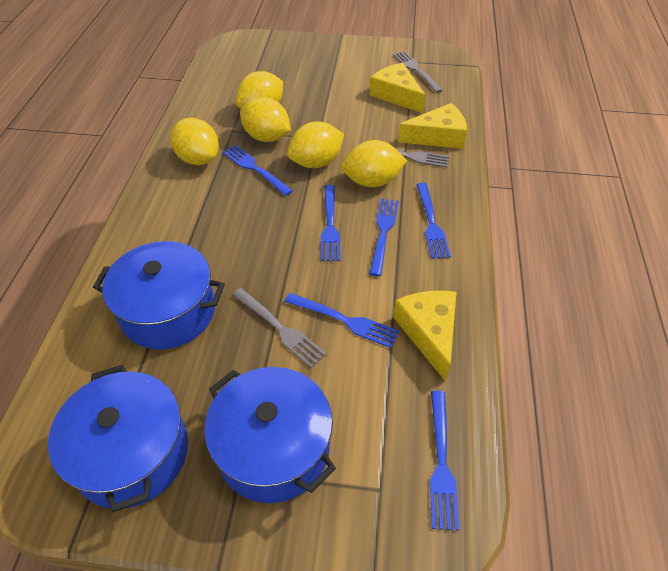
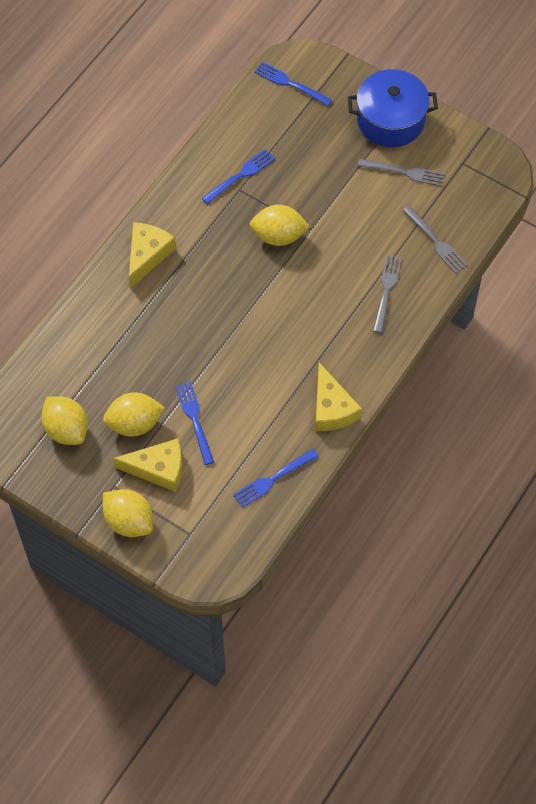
blue fork: [222,145,293,196] [284,293,399,348] [321,185,340,261] [369,199,399,276] [416,183,451,259] [430,391,459,531] = 6 -> [175,381,214,465] [201,149,275,204] [233,449,319,508] [254,62,332,106] = 4
blue pot: [48,365,188,512] [93,241,225,350] [204,367,336,503] = 3 -> [348,69,438,147] = 1
yellow lemon: [170,118,219,165] [236,71,283,109] [240,97,291,142] [287,121,344,168] [341,140,407,187] = 5 -> [41,396,88,445] [103,392,165,436] [103,489,153,537] [250,205,310,246] = 4

